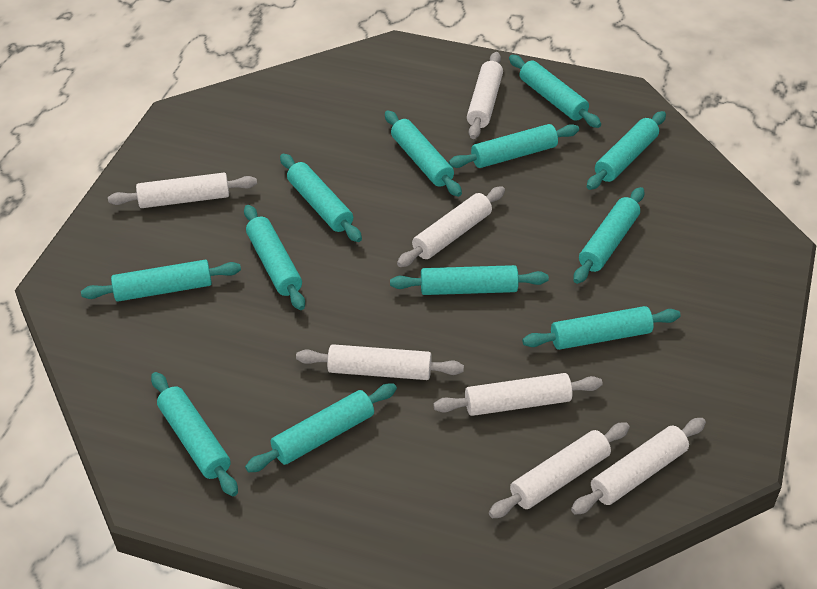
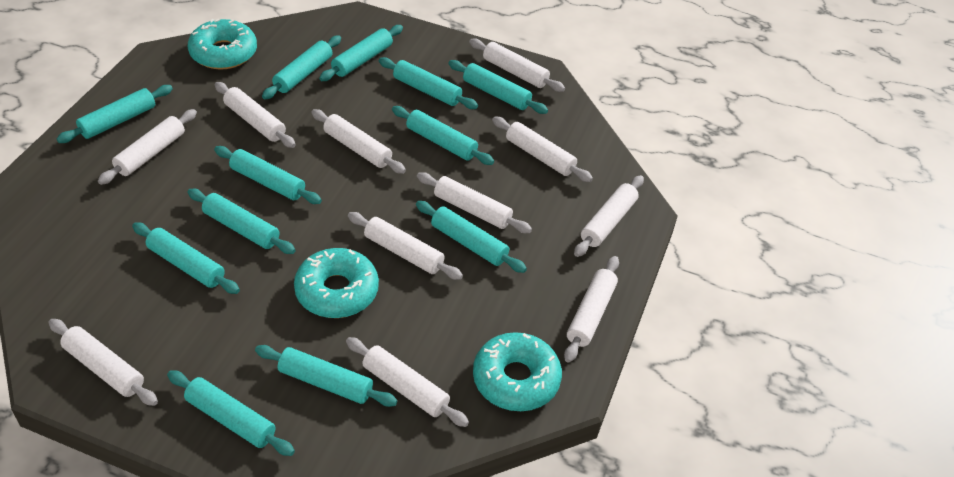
turquoise donut: none = 0 -> [188,19,257,70] [294,248,379,318] [473,332,562,411] = 3
white rolling pin: [108,173,257,208] [296,344,464,380] [397,186,505,267] [433,373,603,416] [467,52,503,139] [489,422,630,518] [571,418,706,515] = 7 -> [48,319,158,406] [98,109,197,185] [215,82,296,148] [311,109,406,174] [346,337,469,427] [348,212,463,280] [417,172,532,233] [469,38,565,92] [492,117,593,182] [564,256,619,363] [574,175,644,257] = 11

